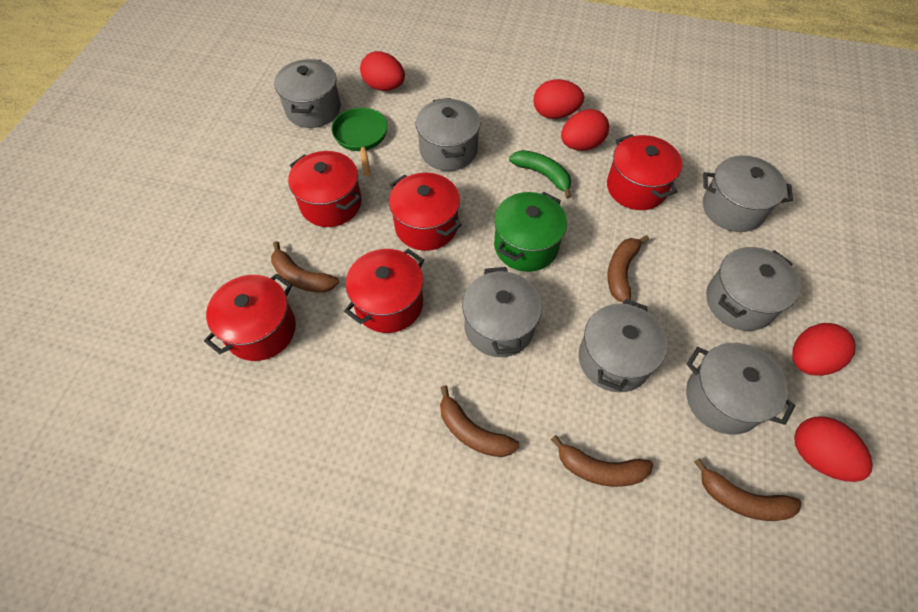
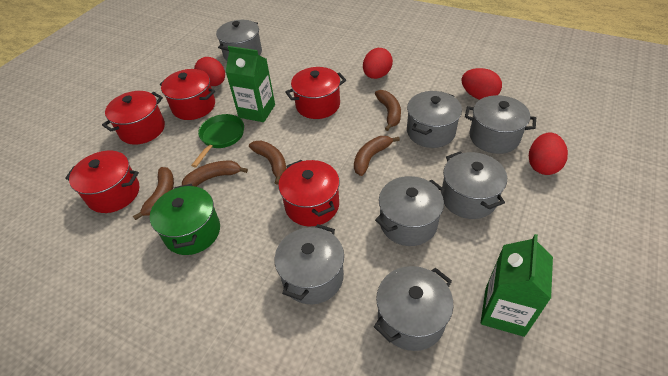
green banana: [509,150,572,199] = 1 -> none = 0
green carton: none = 0 -> [226,46,275,122] [481,234,553,337] = 2
red egg: [360,51,405,91] [533,79,584,119] [561,109,609,151] [792,323,856,376] [794,417,873,482] = 5 -> [194,57,225,86] [363,48,393,79] [461,68,502,100] [529,132,568,175] = 4

